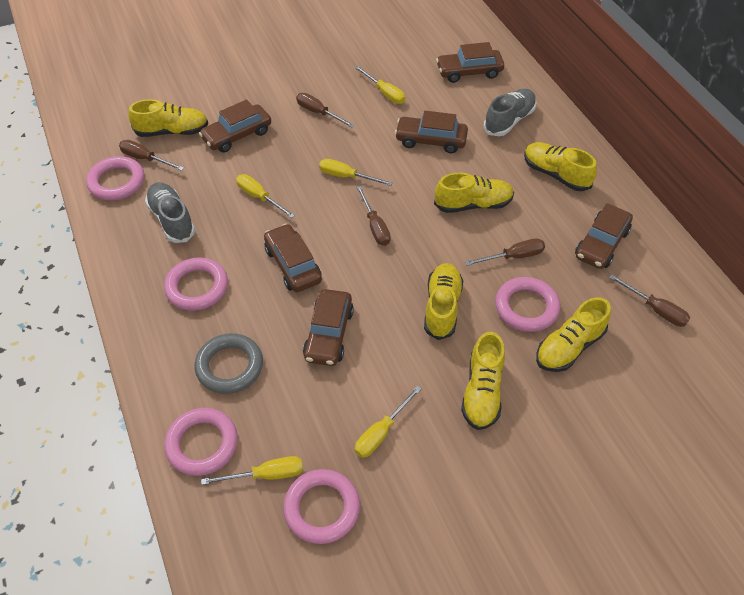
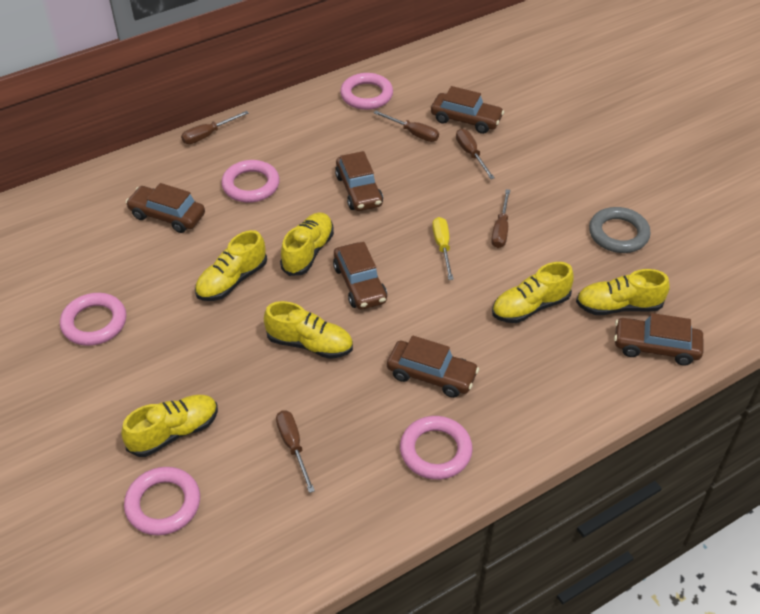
grey shoe: [145,182,195,243] [484,89,537,136] = 2 -> none = 0
yellow screwdriver: [201,456,303,485] [236,174,295,218] [319,159,393,186] [355,66,405,104] [355,386,422,458] = 5 -> [432,217,454,280] = 1

